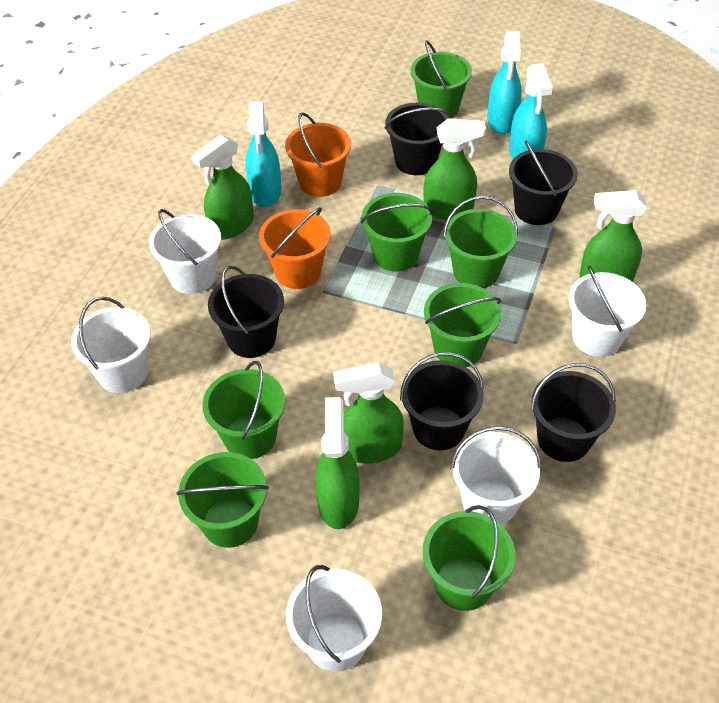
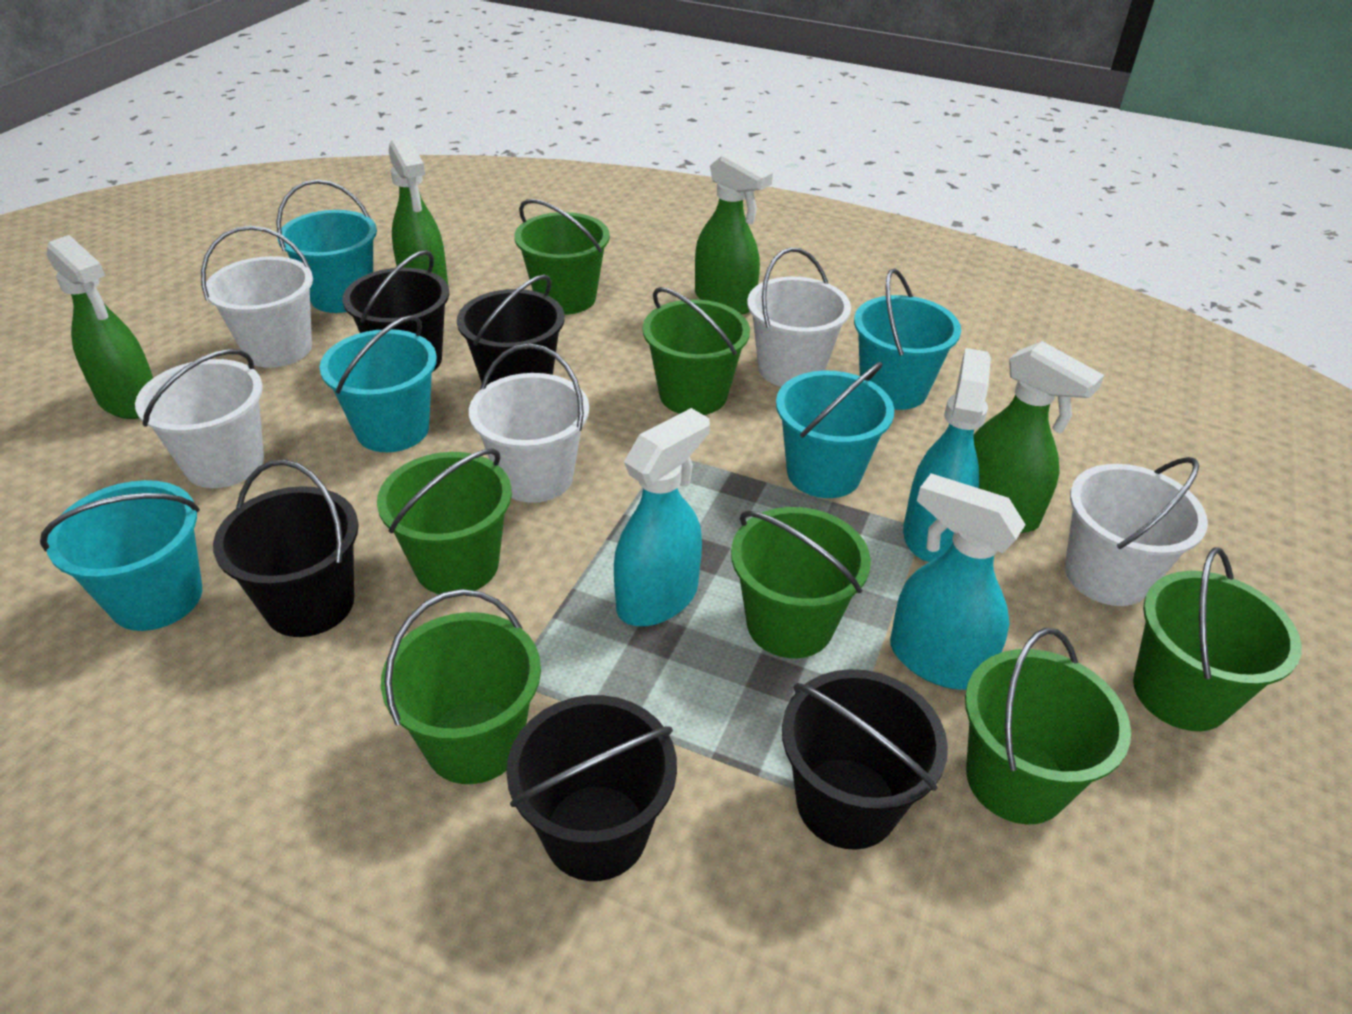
green spray bottle: [191,134,254,239] [315,397,360,529] [333,362,404,463] [423,118,486,219] [580,190,648,282] = 5 -> [47,235,153,419] [389,137,448,285] [695,151,773,314] [973,341,1104,533] = 4
orange bucket: [259,207,331,289] [285,112,351,197] = 2 -> none = 0
turquoise bucket: none = 0 -> [40,480,202,631] [276,180,377,313] [319,315,437,452] [776,362,894,498] [854,268,961,410] = 5

